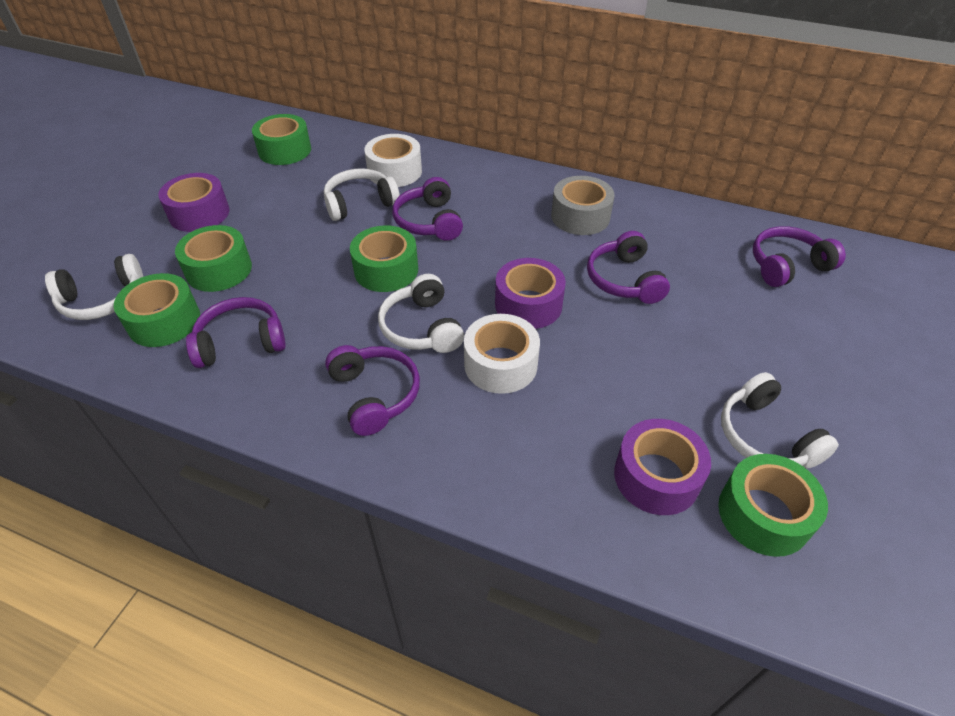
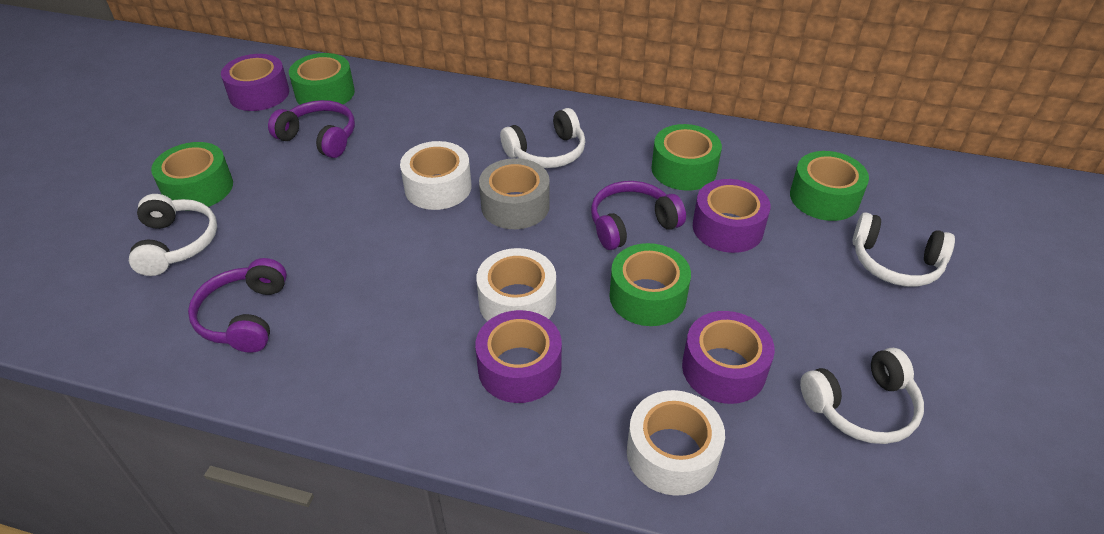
purple headphones: [186,297,286,368] [325,345,420,436] [392,177,463,241] [587,231,670,304] [753,226,846,287] = 5 -> [188,258,287,353] [268,100,355,158] [591,181,686,250] = 3
purple tape: [158,173,230,232] [495,258,566,329] [614,419,711,515] = 3 -> [221,54,289,111] [475,310,562,403] [682,311,775,404] [693,179,771,253] = 4
white tape: [364,134,422,187] [464,314,540,394] = 2 -> [400,141,472,210] [476,248,556,321] [627,390,725,496] = 3

